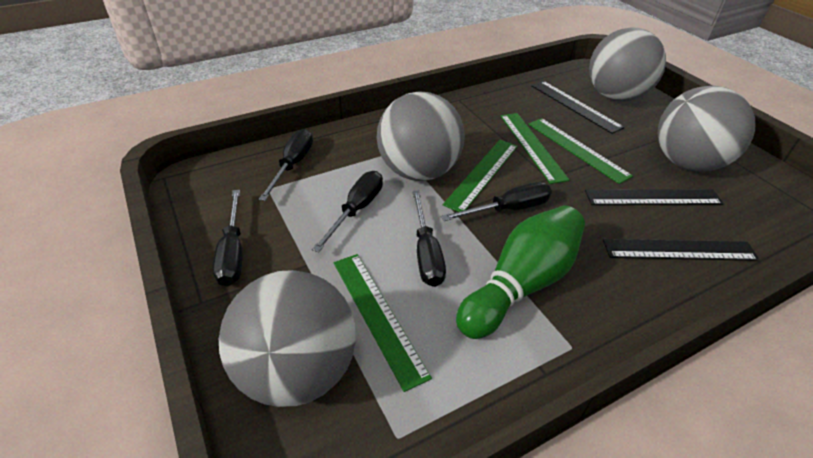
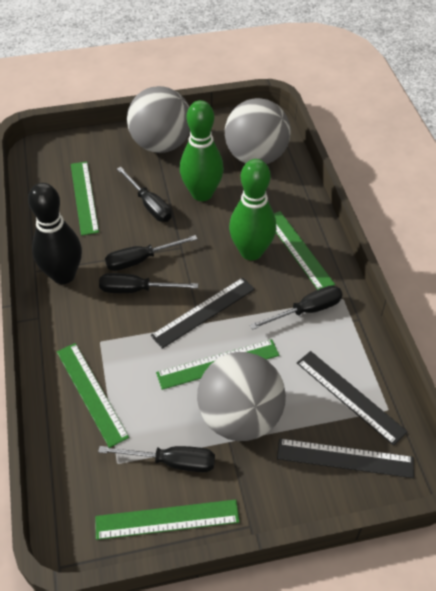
black bowling pin: none = 0 -> [28,183,82,284] = 1
green bowling pin: [456,205,585,339] = 1 -> [180,100,224,201] [229,159,276,260] = 2
green ruler: [334,254,432,392] [443,140,518,212] [500,113,570,184] [528,118,633,184] = 4 -> [57,343,129,448] [71,161,99,236] [95,499,239,540] [156,339,279,390] [274,211,335,290] = 5
grey ball: [219,270,356,407] [377,91,465,181] [589,27,666,102] [658,86,755,172] = 4 -> [127,86,190,153] [197,352,286,441] [225,98,291,164] = 3

